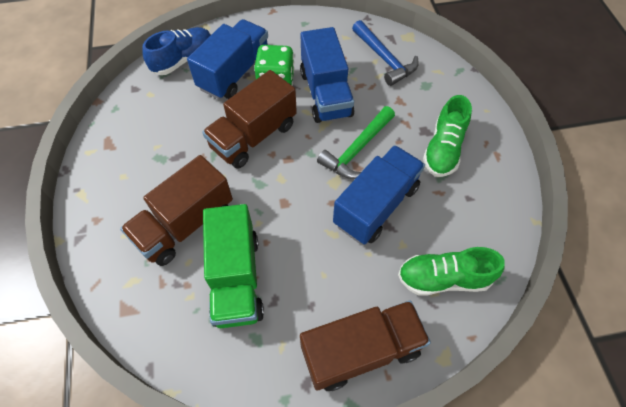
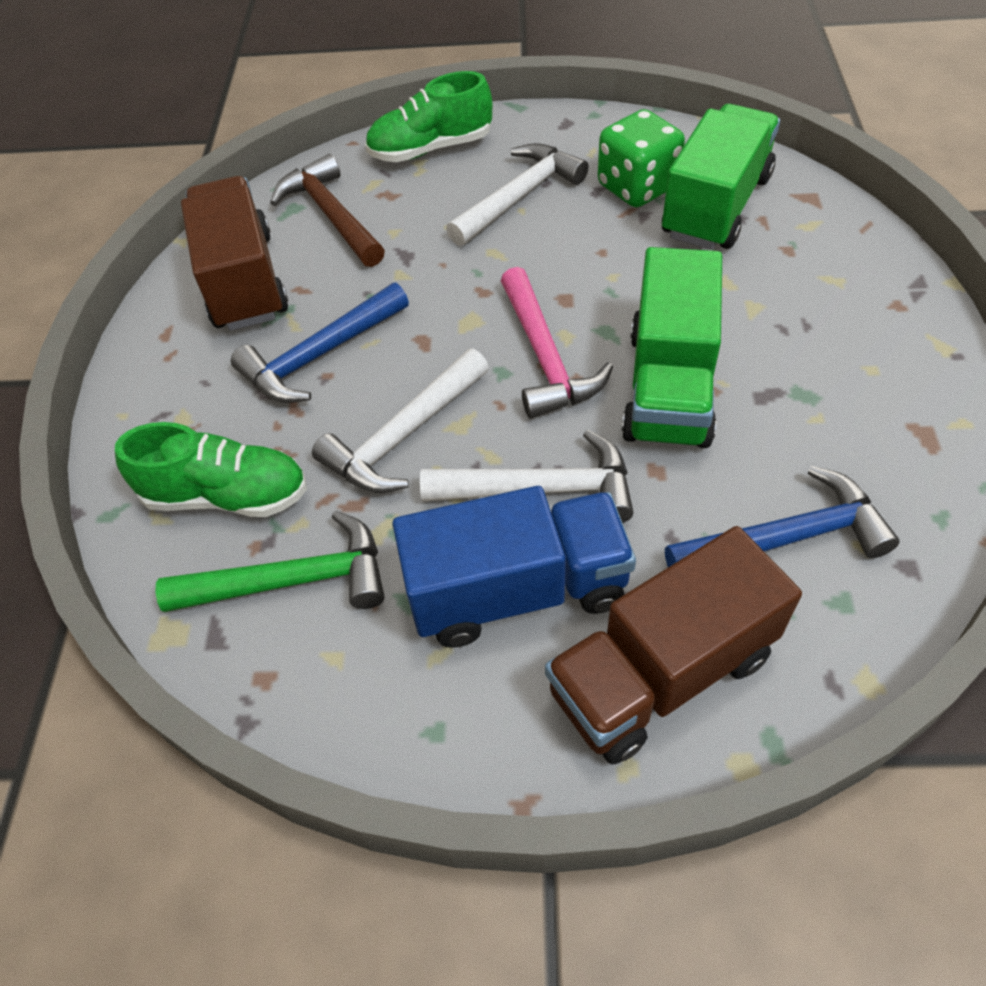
blue hammer: [352,20,419,86] = 1 -> [231,283,409,403] [665,466,900,567] = 2
blue shoe: [142,27,211,75] = 1 -> none = 0
blue truck: [187,19,268,100] [300,27,355,123] [333,145,425,245] = 3 -> [392,486,636,648] = 1
brown hammer: none = 0 -> [270,154,385,267] = 1
brown truck: [120,155,233,266] [202,70,297,169] [300,300,431,391] = 3 -> [181,176,288,331] [545,526,802,765] = 2
green truck: [203,204,264,328] = 1 -> [622,247,722,448] [662,104,780,250] = 2
pink hammer: none = 0 -> [501,267,613,418] = 1
white hammer: none = 0 -> [312,349,489,493] [420,430,633,523] [446,143,589,246] = 3

